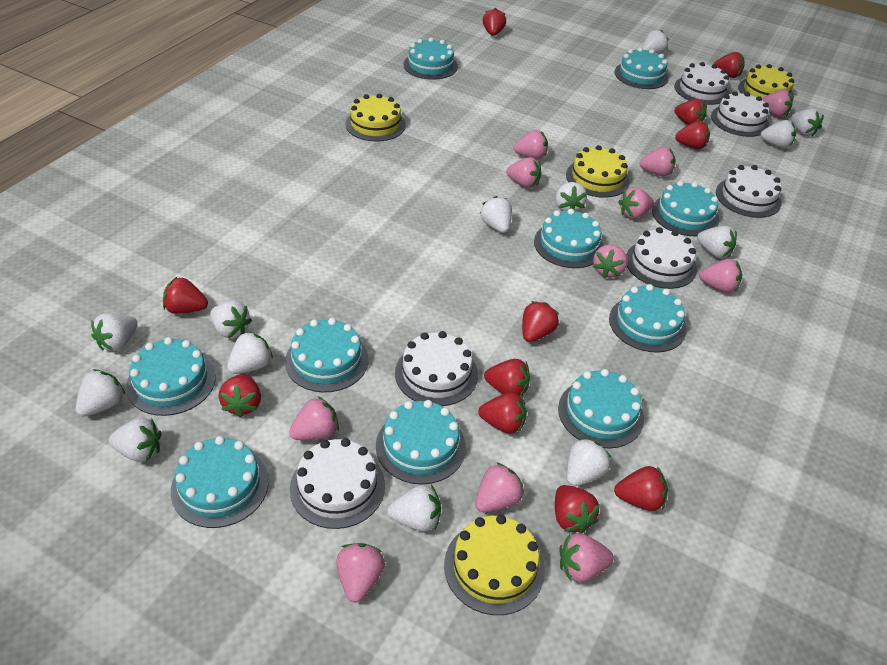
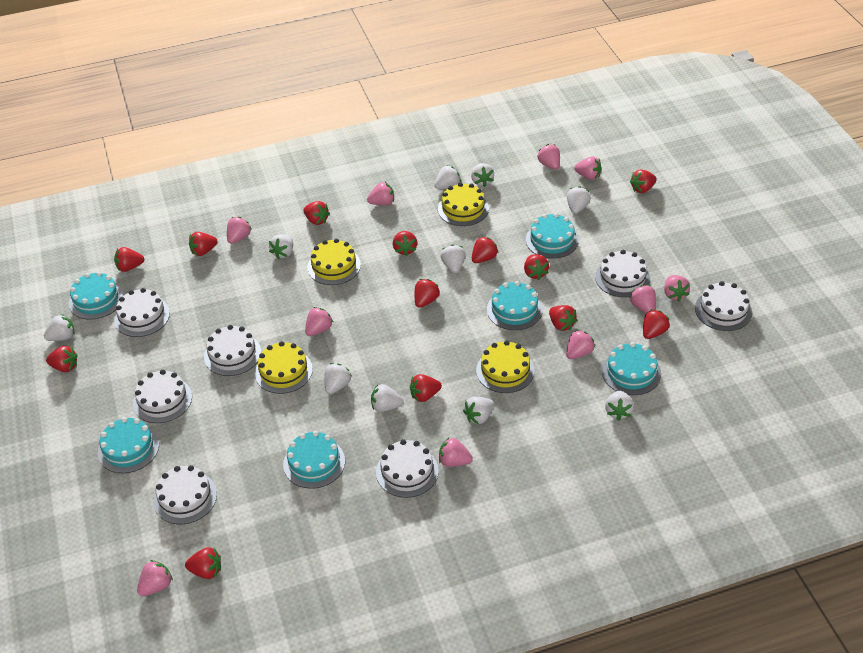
pink strawberry: [289,396,339,440] [336,543,385,603] [475,462,524,512] [506,157,541,188] [514,130,548,160] [559,533,614,582] [592,244,628,278] [618,187,654,219] [639,146,676,177] [699,259,742,293] [762,90,793,117] = 11 -> [137,560,173,596] [227,217,251,244] [305,307,333,336] [367,182,394,205] [439,437,473,467] [537,144,560,170] [566,329,595,359] [574,156,602,180] [630,285,656,313] [664,275,690,302] = 10
red strawberry: [163,277,208,314] [218,374,261,418] [478,392,527,434] [483,8,506,36] [484,359,530,396] [522,301,559,342] [555,485,600,533] [614,466,668,511] [675,99,707,125] [675,120,710,149] [714,52,745,78] = 11 -> [46,346,78,372] [114,247,144,272] [185,547,221,579] [189,232,218,256] [303,201,330,225] [393,231,417,256] [410,374,442,402] [414,279,440,308] [472,236,499,263] [524,254,549,280] [549,305,577,331] [630,169,657,193] [643,309,670,339] = 13
turquoise cake: [126,337,216,416] [171,436,269,528] [285,318,369,392] [376,400,466,484] [404,38,458,80] [534,209,604,268] [558,369,644,449] [609,284,687,353] [615,47,669,89] [652,181,719,236] = 10 -> [69,272,124,320] [98,417,159,473] [283,431,345,489] [487,281,543,330] [526,213,579,259] [602,342,661,395] = 6
white cake: [290,438,385,529] [395,331,478,406] [626,227,697,289] [674,62,730,105] [711,91,769,137] [716,165,782,218] = 6 -> [114,288,170,337] [133,370,192,423] [153,465,217,524] [204,325,261,376] [376,439,439,498] [595,250,650,298] [695,281,752,331] = 7
white strawberry: [76,369,126,417] [91,313,138,351] [109,418,162,462] [210,301,252,338] [227,331,273,374] [388,485,441,532] [480,196,512,233] [556,182,587,211] [566,437,611,486] [642,30,669,54] [697,226,737,258] [761,120,796,148] [791,108,824,136] = 13 -> [44,314,74,341] [269,234,293,259] [324,363,352,394] [371,384,404,412] [435,165,461,190] [441,244,466,273] [463,397,494,425] [471,163,494,187] [567,186,591,214] [605,391,634,421] = 10

